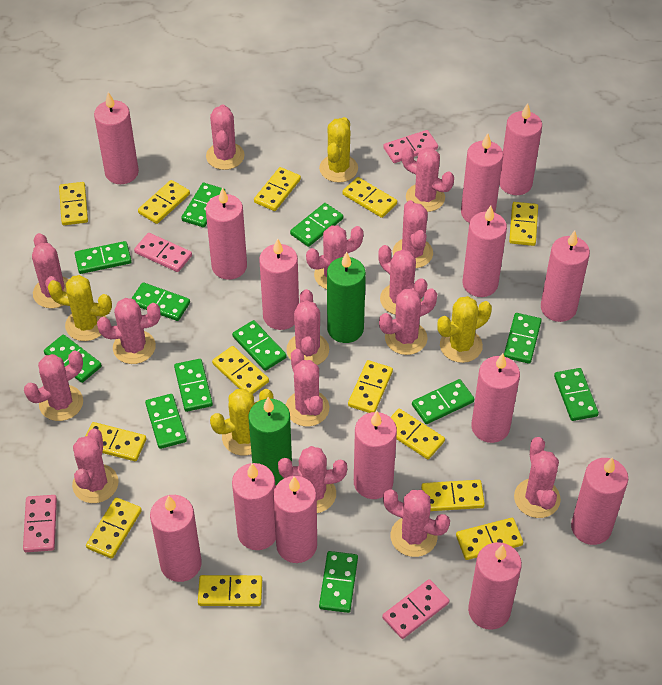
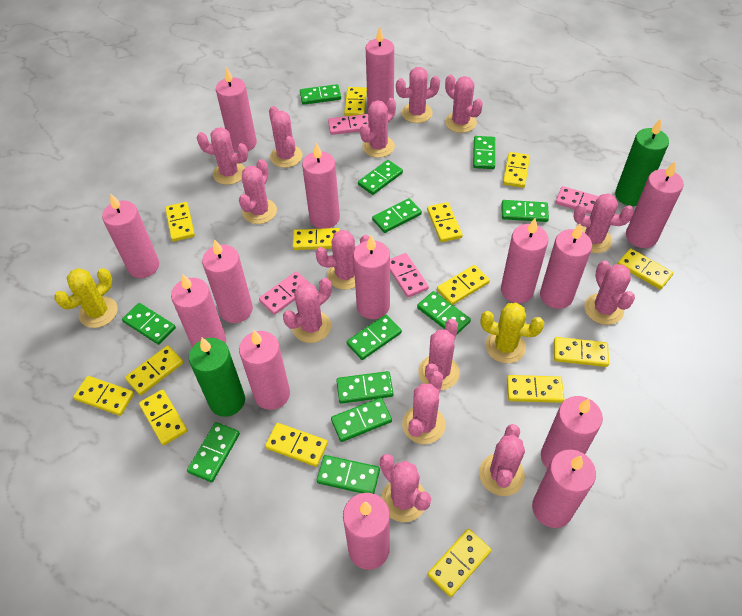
pink cactus: [24,351,83,421] [32,233,69,308] [72,428,119,503] [97,298,161,364] [206,105,245,170] [278,446,347,513] [286,289,329,365] [286,349,329,426] [306,225,364,289] [378,245,428,315] [379,288,437,355] [383,489,450,557] [393,200,433,268] [402,147,454,212] [514,437,561,518] = 15 -> [197,127,248,185] [239,159,277,224] [269,106,303,168] [283,278,332,343] [315,230,369,290] [360,98,396,158] [380,454,431,522] [396,67,440,123] [402,371,445,444] [418,319,460,390] [445,75,483,133] [479,424,525,496] [573,193,634,253] [584,260,635,325] = 14
yellow cactus: [48,275,112,341] [210,389,273,456] [319,117,358,182] [437,296,492,363] = 4 -> [54,268,118,328] [480,303,544,363] = 2
yellow domino: [59,182,88,225] [86,422,146,461] [86,497,142,559] [138,180,190,224] [198,575,262,606] [212,346,269,394] [254,167,301,211] [342,177,397,218] [348,360,393,413] [390,409,445,459] [421,480,485,511] [456,518,523,560] [509,202,538,246] = 13 -> [73,376,134,416] [125,346,184,395] [139,389,187,445] [165,202,195,242] [265,423,328,467] [293,228,340,250] [344,87,367,116] [427,202,463,242] [428,529,491,597] [437,265,490,305] [503,152,530,188] [507,375,564,403] [554,337,609,367] [618,249,673,289] = 14

